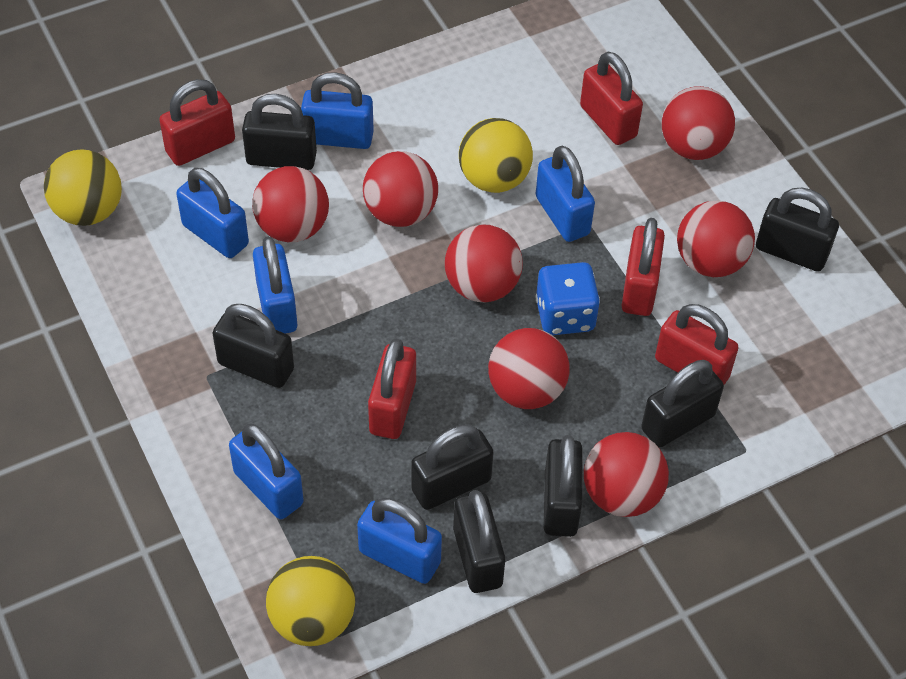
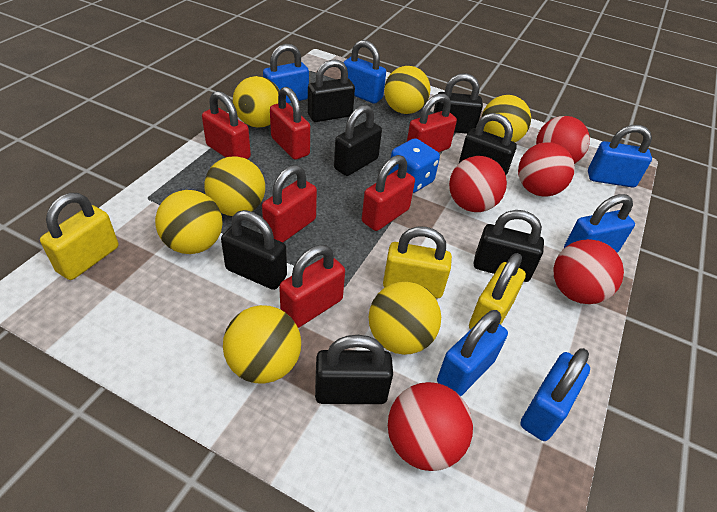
red ball: [252,166,329,243] [363,151,438,227] [445,224,523,303] [488,328,570,409] [584,432,669,517] [662,86,735,160] [677,200,755,277] = 7 -> [388,382,473,471] [449,156,507,212] [518,142,575,197] [536,116,590,164] [553,239,624,304] = 5
red padlock: [159,79,235,166] [368,339,416,439] [580,52,643,145] [621,218,665,316] [655,304,739,385] = 5 -> [202,91,251,159] [262,165,317,242] [270,87,310,160] [279,245,345,328] [362,155,415,231] [407,94,457,152] = 6
yellow ball: [44,149,122,226] [266,556,356,646] [459,118,533,193] = 3 -> [155,190,223,254] [204,156,265,216] [223,305,301,383] [233,76,280,127] [369,282,441,355] [384,66,430,114] [482,95,531,142] = 7
yellow padlock: none = 0 -> [40,193,118,280] [383,227,452,298] [469,253,526,330] = 3

